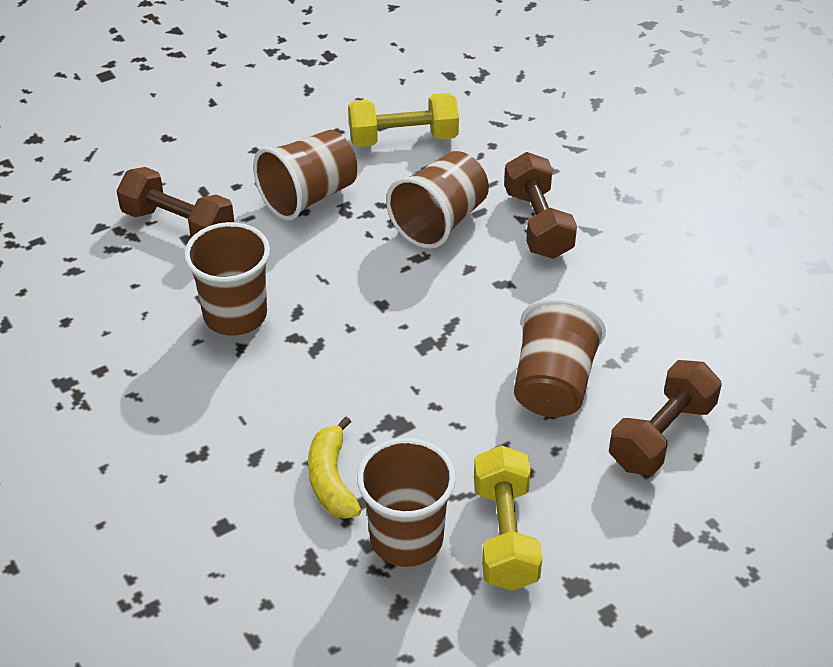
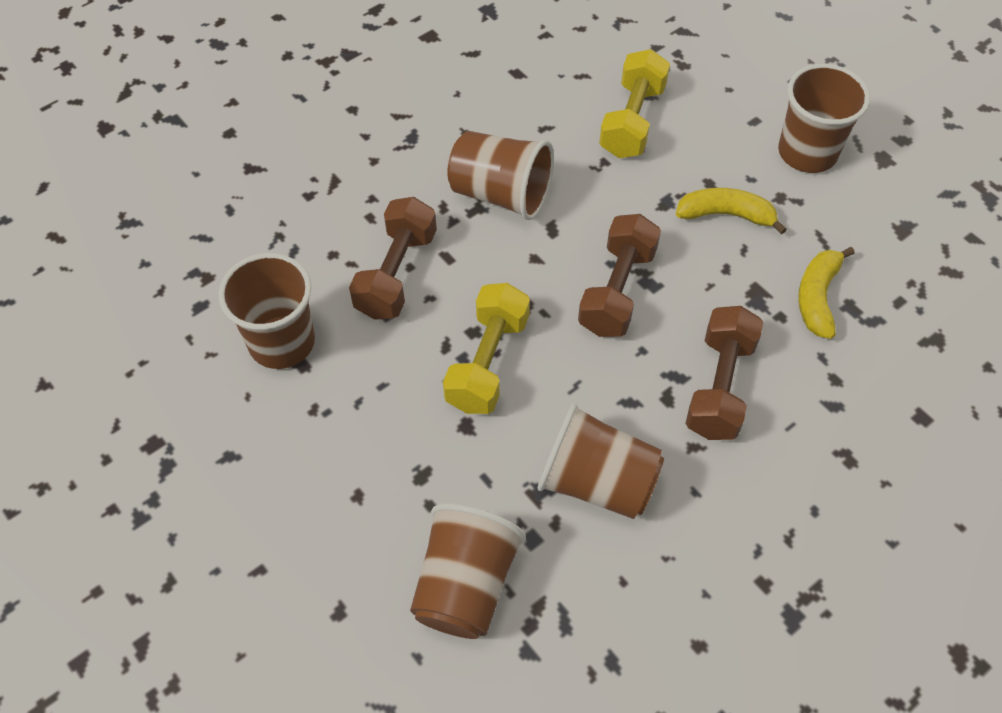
yellow banana: [308,417,361,519] = 1 -> [676,188,787,234] [798,247,855,339] = 2

